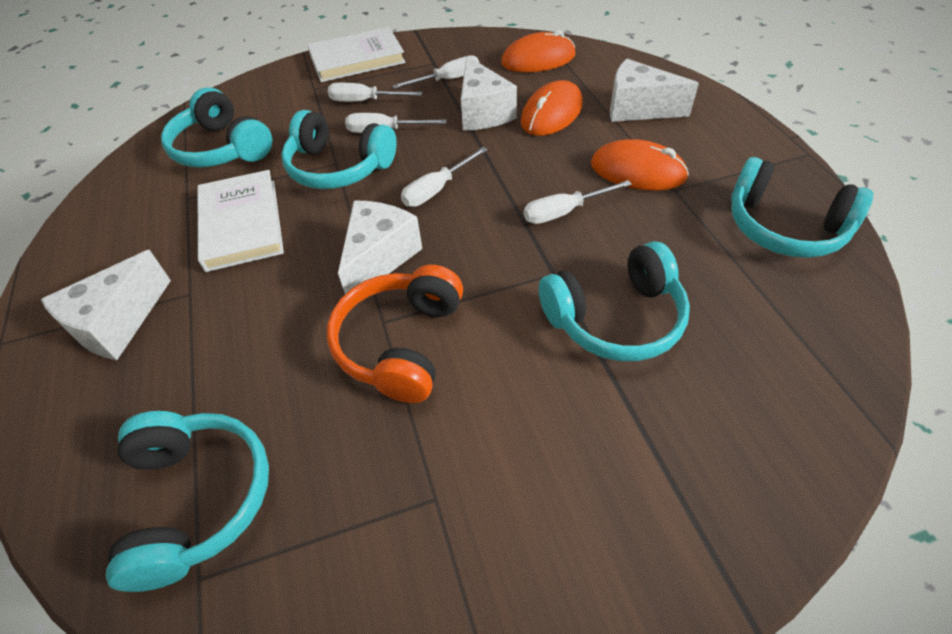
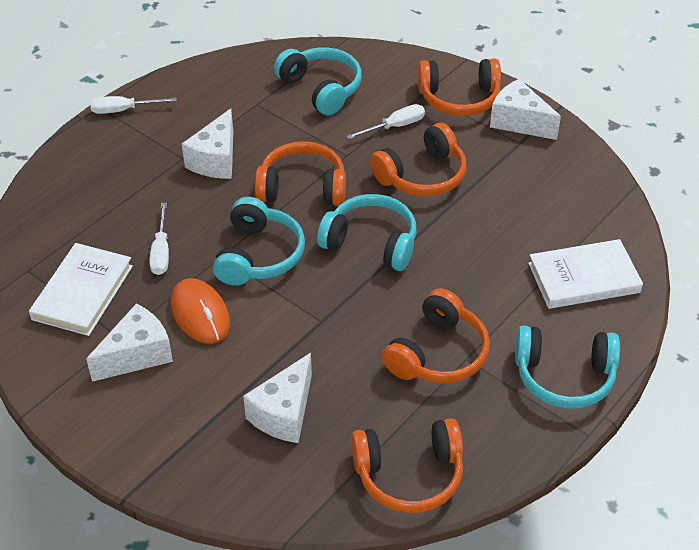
orange headphones: [327,264,463,403] = 1 -> [255,141,346,206] [351,418,463,513] [370,123,466,197] [382,288,490,383] [417,59,501,116] = 5
orange mouse: [501,30,576,72] [521,80,583,136] [591,139,689,191] = 3 -> [171,278,230,344] = 1
turquoise headphones: [106,411,269,592] [161,87,272,167] [281,110,397,189] [539,241,690,361] [731,157,873,258] = 5 -> [213,197,305,286] [274,47,362,115] [317,194,417,271] [515,326,620,409] = 4
white screwdriver: [328,83,422,102] [345,113,446,133] [392,55,479,89] [401,147,488,207] [524,180,632,224] = 5 -> [90,96,177,114] [149,203,169,275] [347,104,425,139] = 3

